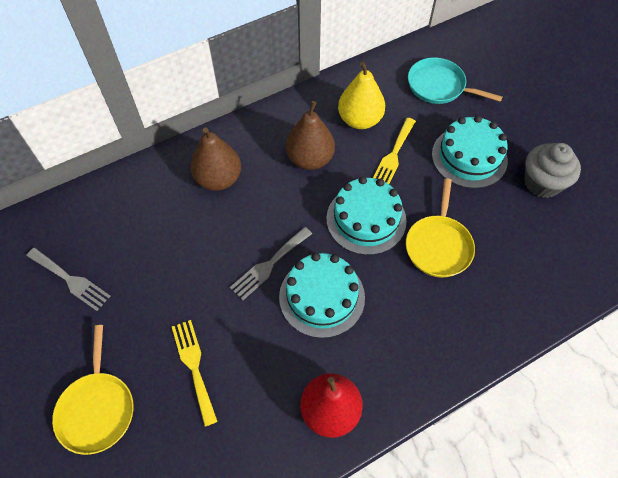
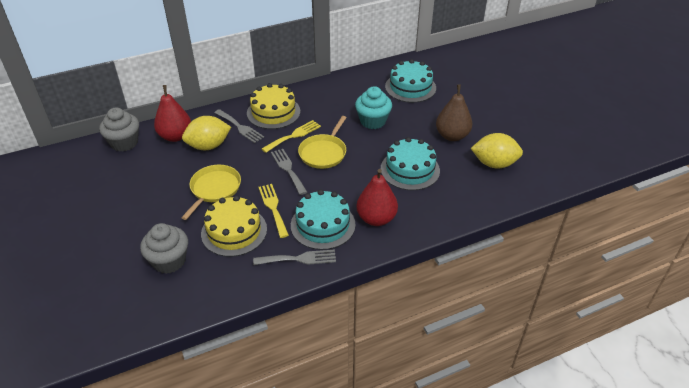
brown pear: [191,128,241,191] [286,101,335,170] = 2 -> [436,84,472,141] = 1
grey cupcake: [524,143,581,198] = 1 -> [99,107,139,152] [140,223,188,274] = 2
grey fork: [26,248,110,311] [230,227,312,300] = 2 -> [214,109,264,143] [253,250,336,265] [271,149,307,195] = 3
red pear: [300,373,363,438] = 1 -> [154,85,191,142] [356,169,398,226] = 2
turquoise cupcake: none = 0 -> [355,86,392,129] = 1
turquoise pan: [408,57,503,104] = 1 -> none = 0
yellow cake: none = 0 -> [201,195,267,257] [247,83,300,129] = 2
yellow lemon: none = 0 -> [182,116,231,150] [471,133,523,168] = 2
yellow pear: [338,62,385,129] = 1 -> none = 0

